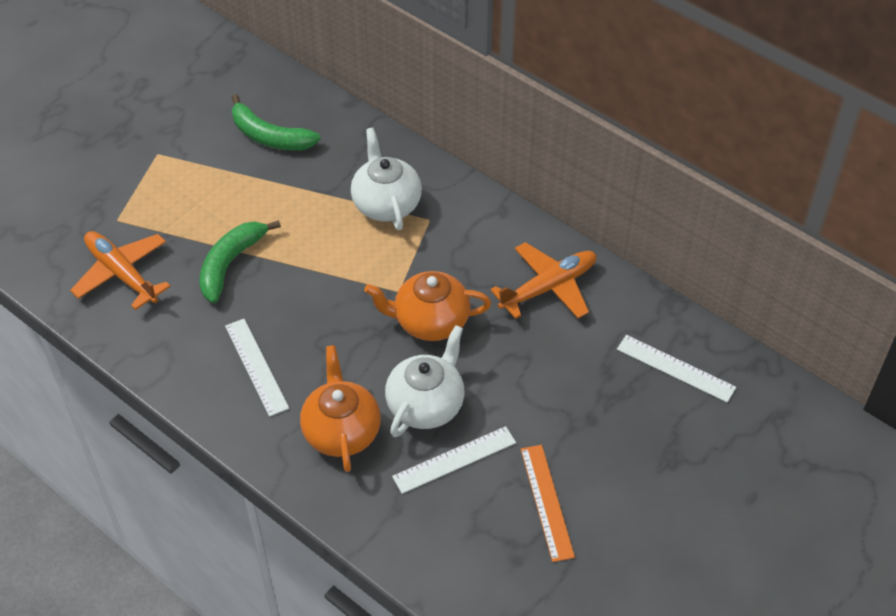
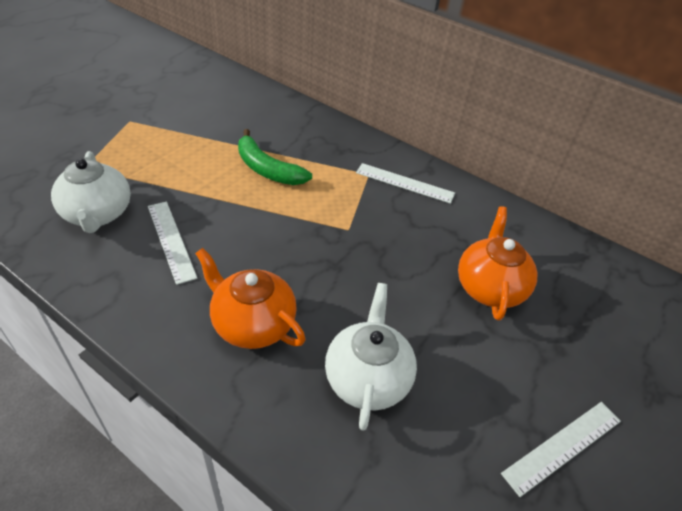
green banana: [199,220,281,303] [232,94,321,150] = 2 -> [238,129,312,185] = 1
orange plane: [70,231,171,310] [490,242,596,319] = 2 -> none = 0
orange ruler: [521,445,575,562] = 1 -> none = 0

